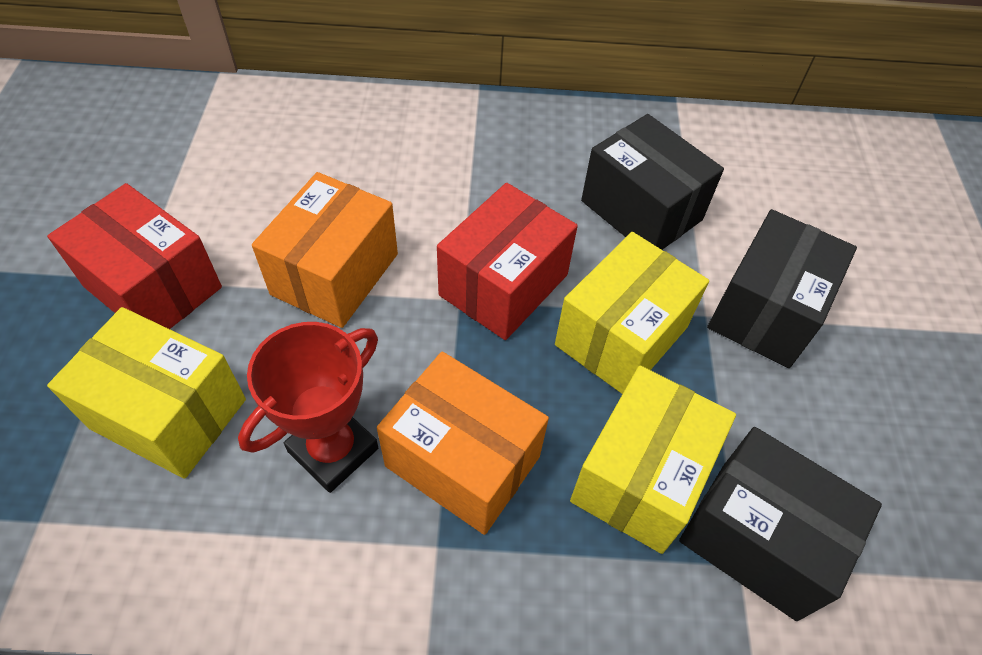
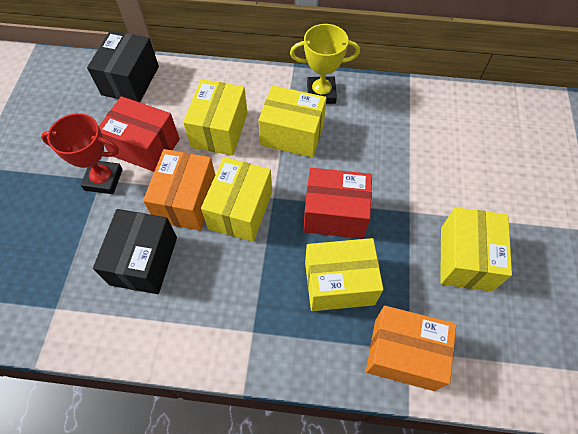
black box: [581,114,724,250] [679,427,882,621] [707,209,857,368] = 3 -> [87,30,159,102] [93,209,177,294] = 2
yellow box: [47,307,246,479] [555,232,709,394] [570,365,736,554] = 3 -> [183,79,248,156] [201,157,272,242] [258,85,326,158] [305,238,383,311] [440,207,512,292] = 5
yellow trophy: none = 0 -> [290,24,360,104] = 1

